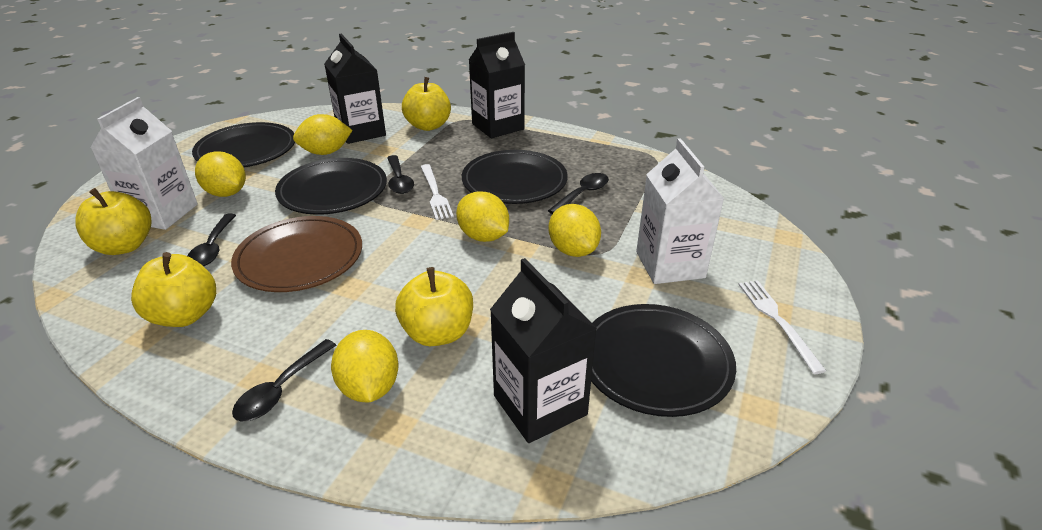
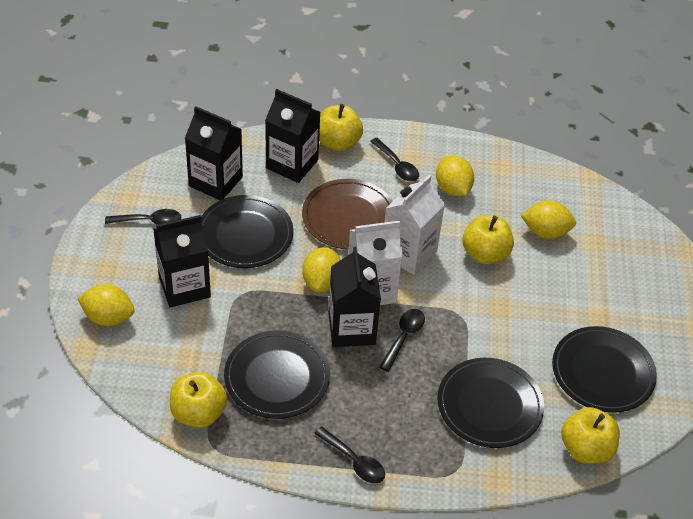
black carton: [324,34,386,144] [469,32,525,138] [490,258,597,443] = 3 -> [153,215,211,307] [185,106,243,200] [265,89,320,183] [328,247,381,347] = 4
white fork: [421,164,454,220] [738,280,826,374] = 2 -> none = 0
yellow lemon: [195,151,246,197] [293,114,353,155] [331,330,399,402] [456,191,509,242] [549,204,601,257] = 5 -> [78,284,135,326] [302,247,341,293] [436,155,474,196] [521,200,576,239] = 4

